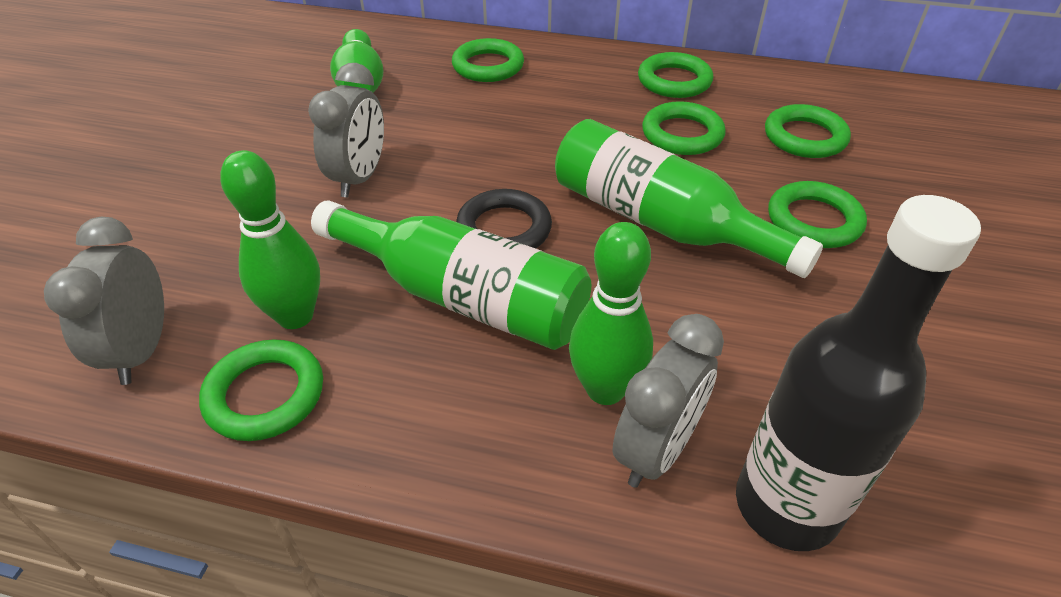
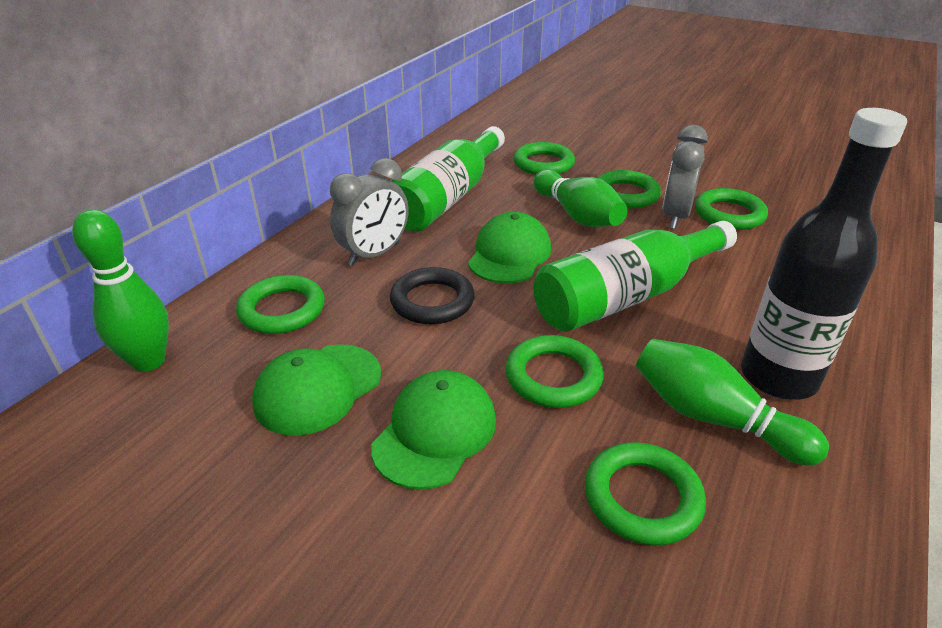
green cap: none = 0 -> [252,344,381,436] [371,370,496,490] [468,212,551,283] = 3
grey clock: [44,217,164,385] [308,63,384,197] [613,314,724,488] = 3 -> [330,158,409,266] [662,125,708,229] = 2

